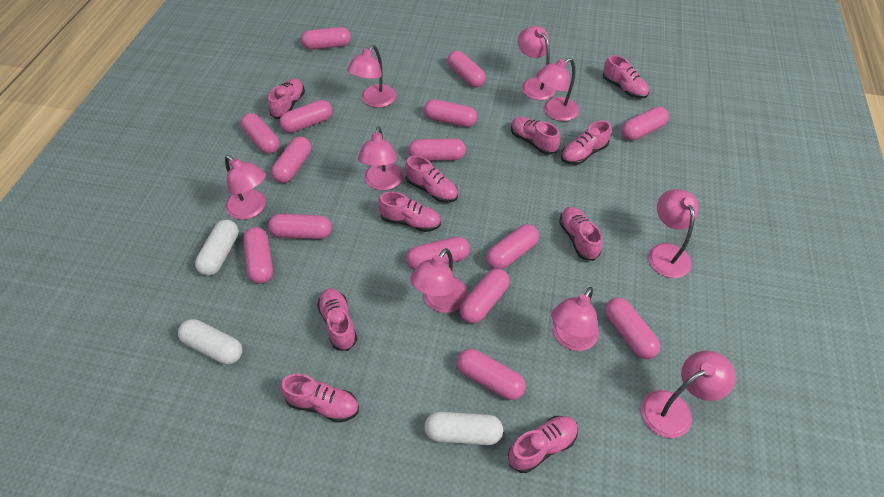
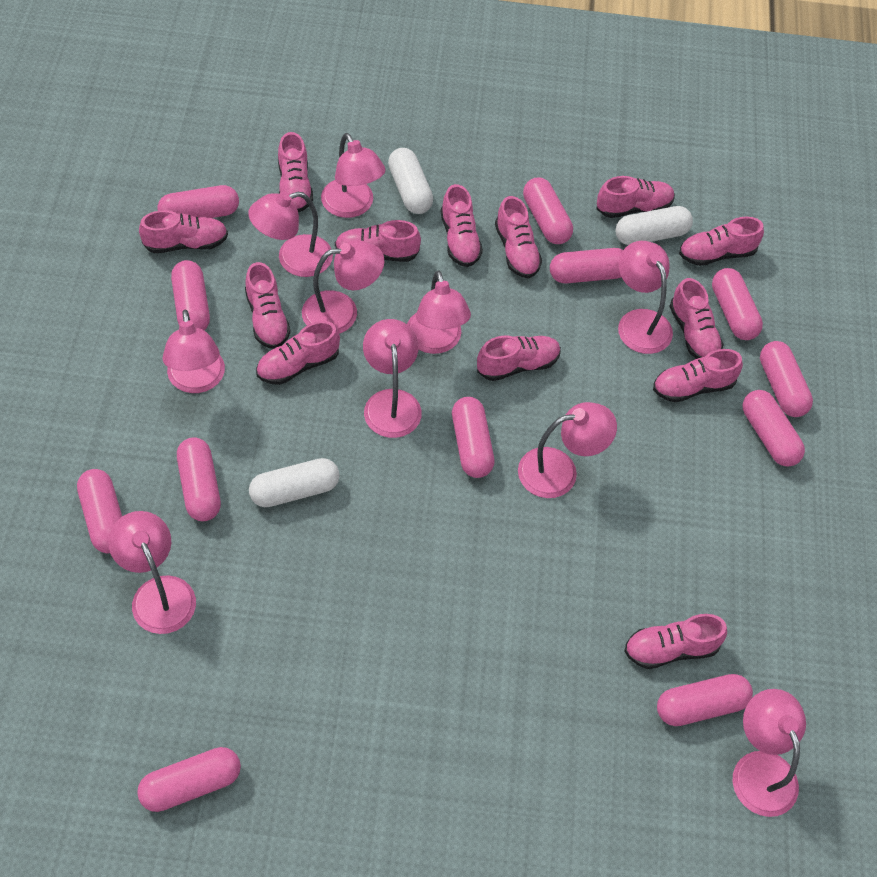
pink capsule: [241,113,280,154] [243,227,273,284] [268,214,332,239] [271,136,311,183] [279,100,332,133] [301,27,351,50] [406,237,470,270] [408,139,466,161] [424,99,477,127] [447,51,486,87] [457,349,525,400] [459,268,509,323] [486,224,539,269] [605,298,660,359] [621,107,669,141] = 15 -> [77,469,122,554] [137,747,241,812] [157,185,239,218] [171,260,210,330] [177,437,221,521] [452,397,494,478] [523,178,573,244] [550,248,623,284] [657,674,753,726] [712,268,763,340] [743,390,805,467] [760,341,813,417] = 12
pink lamp: [225,155,266,220] [347,45,396,108] [358,126,403,190] [410,248,468,313] [518,26,556,100] [536,58,579,121] [551,287,599,351] [641,351,736,438] [648,189,699,278] = 9 -> [108,511,196,634] [162,310,225,393] [248,191,333,277] [302,240,384,334] [321,133,385,218] [363,319,422,438] [407,270,471,354] [518,402,617,498] [618,241,673,354] [733,689,806,817] = 10
pink shoe: [268,78,305,119] [281,374,359,423] [317,288,357,351] [378,192,441,232] [405,156,458,203] [508,416,578,473] [511,117,560,155] [559,207,602,261] [561,120,611,165] [602,55,649,99] = 10 -> [139,210,228,253] [245,262,291,349] [256,321,340,385] [278,132,313,212] [335,220,421,262] [441,184,483,267] [477,336,561,381] [495,196,542,278] [597,176,675,218] [624,614,727,669] [653,349,743,403] [669,278,724,359] [679,217,764,266] = 13

